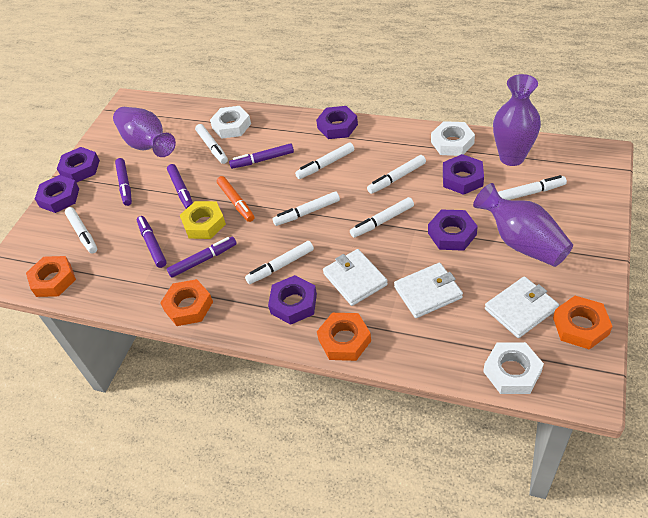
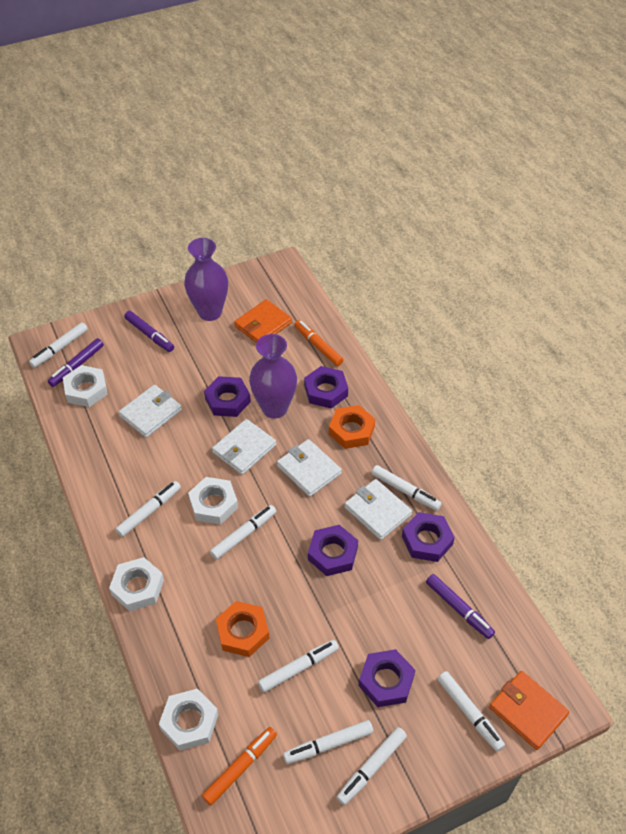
orange marker: [217,176,254,222] = 1 -> [202,727,277,806] [294,320,343,366] = 2
orange nut: [26,256,76,297] [160,279,213,326] [317,313,371,361] [553,296,613,350] = 4 -> [216,601,269,657] [329,405,375,449] = 2
orange wallet: none = 0 -> [234,299,292,343] [489,671,569,750] = 2
purple marker: [115,158,132,206] [137,216,167,268] [167,164,193,209] [167,237,237,278] [229,143,294,169] = 5 -> [48,338,104,387] [124,311,174,352] [426,574,495,639] = 3
purple nut: [35,175,79,213] [57,147,100,183] [268,275,317,325] [316,106,358,139] [428,209,478,251] [443,154,484,195] = 6 -> [204,376,251,417] [304,366,348,409] [308,525,358,576] [359,649,415,707] [402,512,455,562] = 5
purple vase: [113,107,176,157] [473,183,573,267] [493,74,541,166] = 3 -> [184,238,228,321] [249,334,297,419] = 2
white nut: [210,106,251,139] [431,121,475,156] [483,342,544,394] = 3 -> [63,365,108,407] [109,557,164,611] [159,689,218,751] [188,477,238,525] = 4
white wallet: [323,249,388,306] [394,263,463,318] [485,276,559,338] = 3 -> [119,385,182,438] [212,419,276,475] [277,439,342,497] [345,479,412,540] = 4
yellow nut: [180,201,226,239] = 1 -> none = 0

